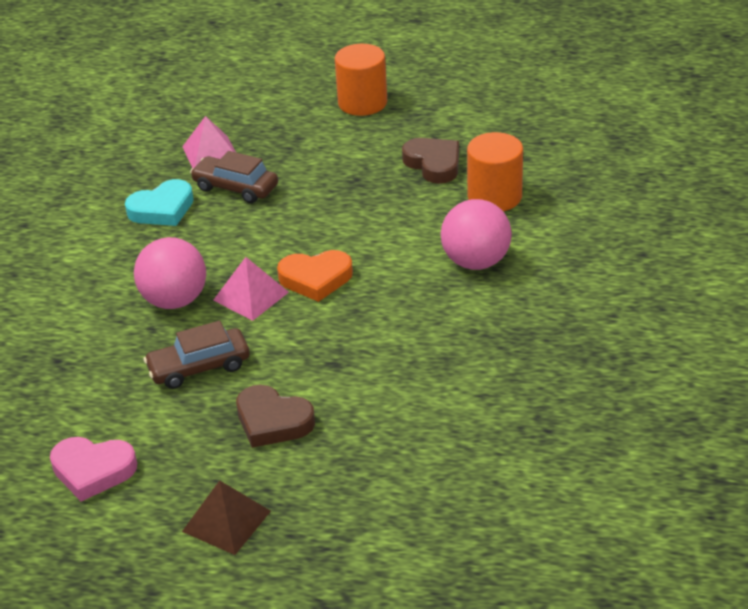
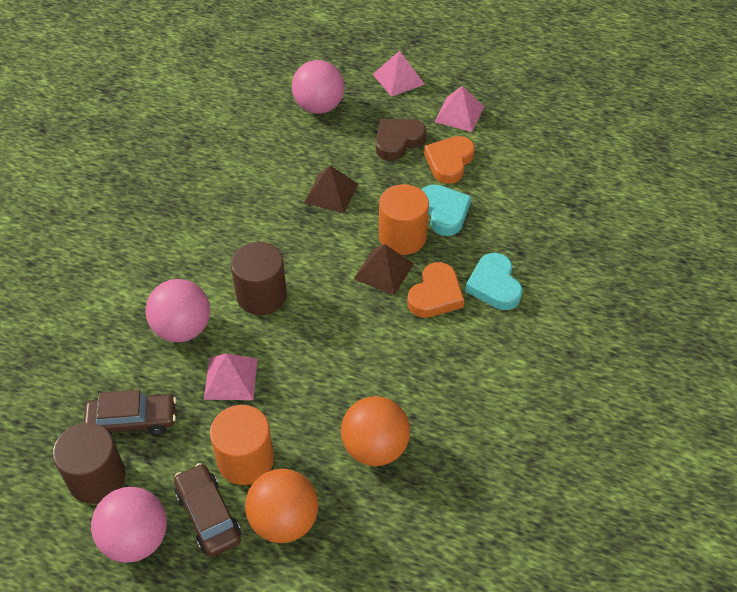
brown cylinder: none = 0 -> [53,423,126,504] [231,242,287,315] = 2
brown heart: [236,385,315,448] [402,138,459,184] = 2 -> [376,119,426,161] = 1
brown pyramid: [182,480,271,555] = 1 -> [304,165,358,213] [354,244,414,295] = 2
orange ball: none = 0 -> [245,469,318,543] [341,396,410,466] = 2
orange heart: [277,250,353,302] = 1 -> [407,262,464,318] [424,136,475,184] = 2
pink ball: [134,237,206,309] [441,199,512,270] = 2 -> [91,487,167,563] [145,279,210,343] [292,60,344,114] = 3
pink heart: [50,437,137,502] = 1 -> none = 0
pink pyramid: [182,116,236,168] [213,257,289,321] = 2 -> [204,353,257,400] [373,51,425,97] [435,86,484,132] = 3
turquoise heart: [125,179,194,226] = 1 -> [422,184,471,236] [465,253,522,310] = 2

